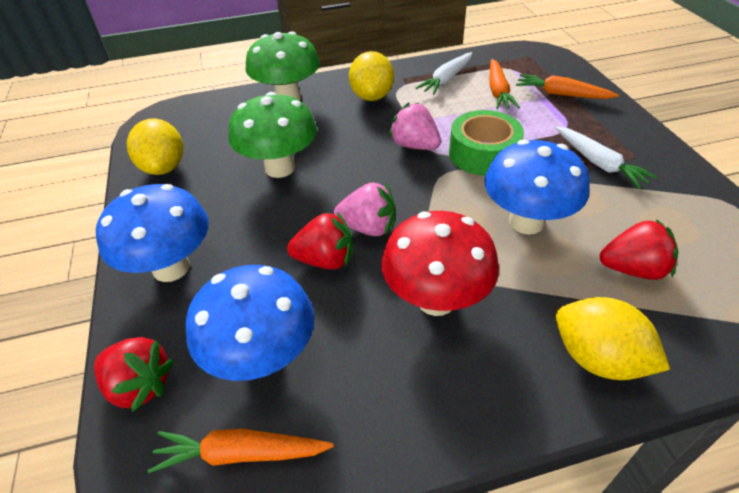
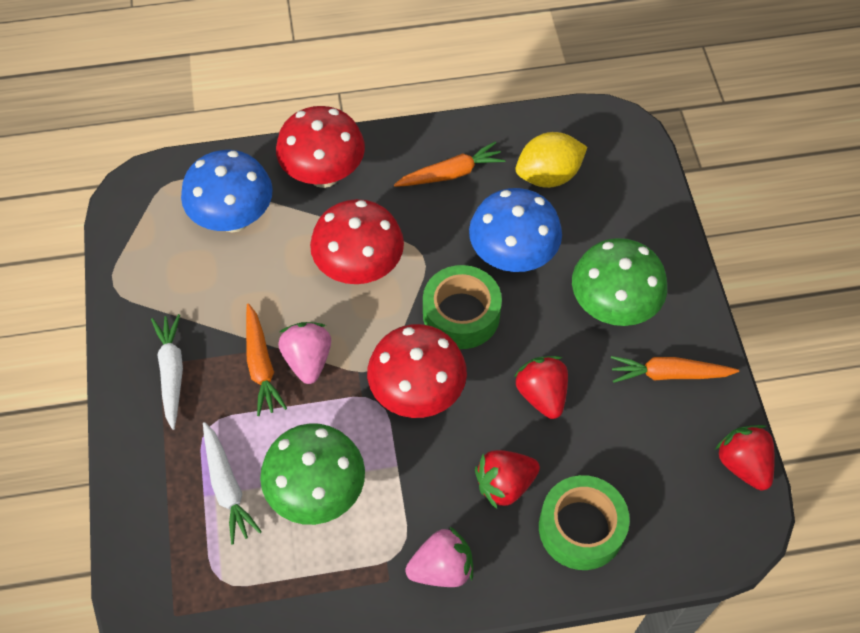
blue mushroom: [96,184,209,282] [186,265,314,381] [484,139,590,235] = 3 -> [181,150,273,232] [469,188,562,272] = 2
green tape: [449,110,524,176] = 1 -> [423,265,502,349] [539,475,630,570] = 2
red mushroom: [381,211,499,316] = 1 -> [276,106,365,188] [310,199,404,284] [367,324,467,418] = 3
yellow lemon: [127,118,183,175] [349,51,394,101] [556,297,670,380] = 3 -> [516,132,587,188] = 1

